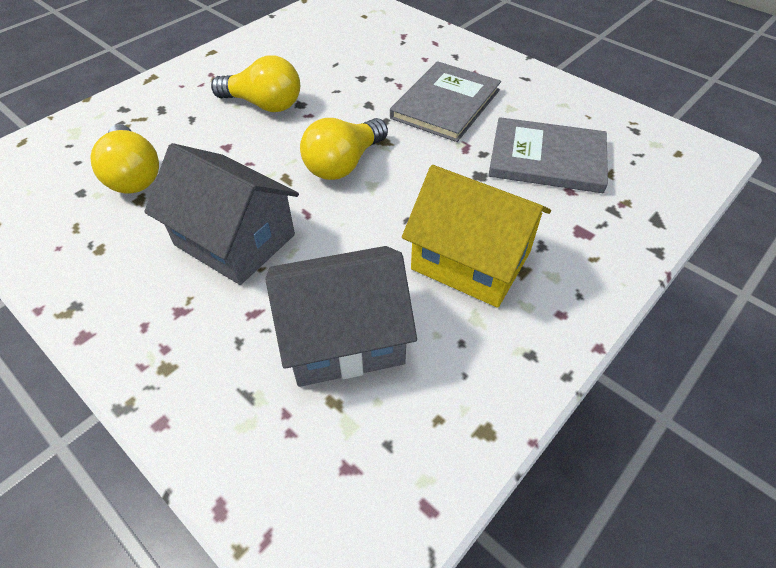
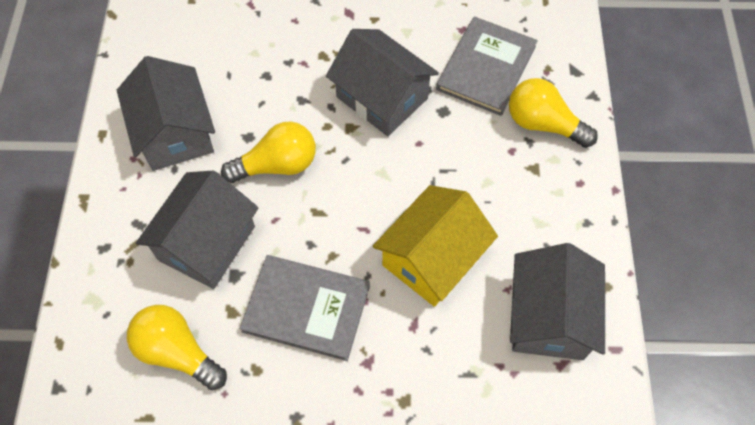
grey house: [144,143,299,285] [265,246,417,387] = 2 -> [117,56,215,171] [136,171,259,289] [326,29,439,136] [510,243,605,360] = 4

